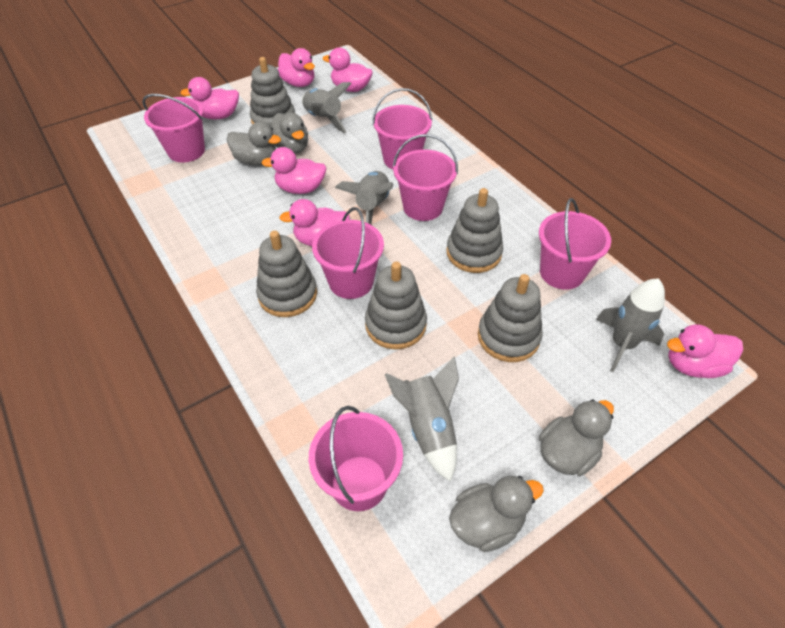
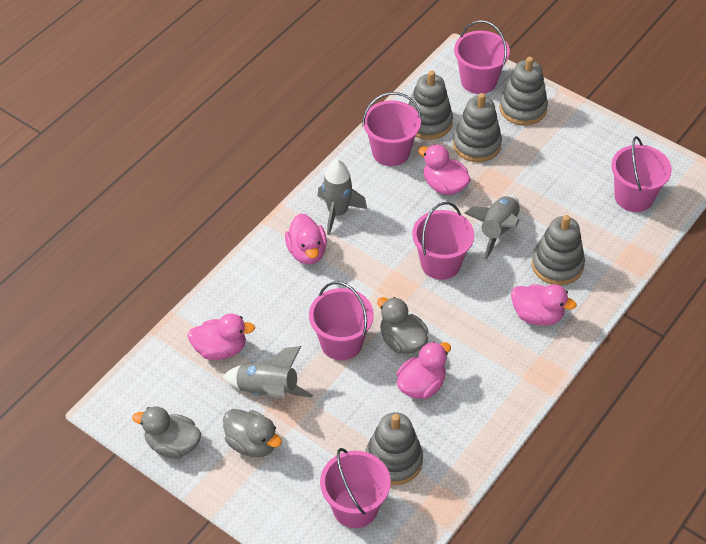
grey duck: [227,122,281,165] [271,113,308,154] [449,476,544,552] [539,399,614,476] = 4 -> [132,406,201,459] [223,409,282,457] [377,297,428,354] = 3
grey rocket: [302,82,352,133] [335,171,394,225] [384,357,459,482] [596,279,665,372] = 4 -> [222,346,313,398] [317,159,367,235] [464,195,520,260] = 3
pink duck: [180,77,239,119] [261,147,327,194] [278,48,315,87] [279,199,350,246] [323,48,373,92] [667,324,743,378] = 6 -> [187,314,255,360] [285,213,327,264] [397,342,451,399] [418,144,471,195] [511,284,577,325] = 5

